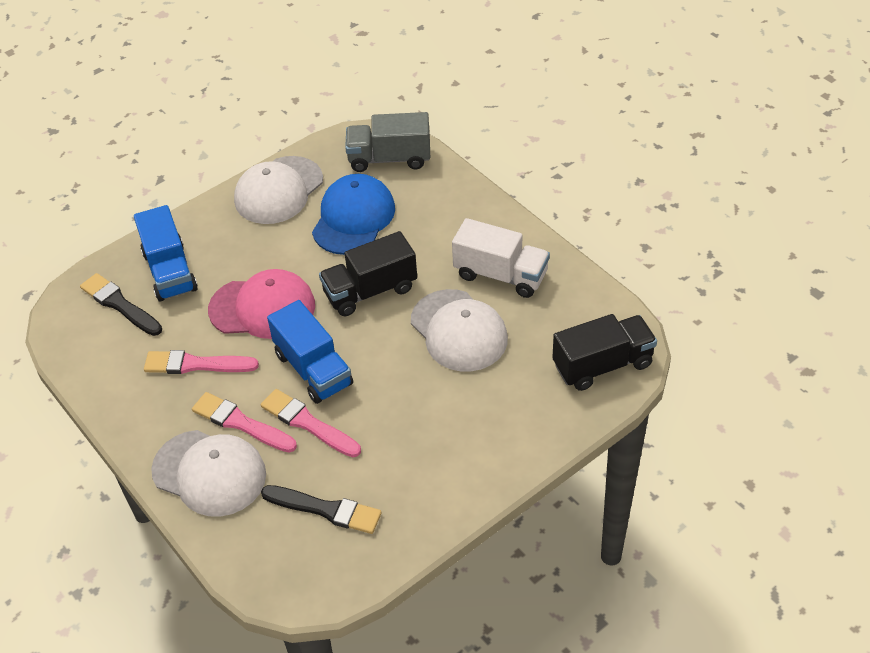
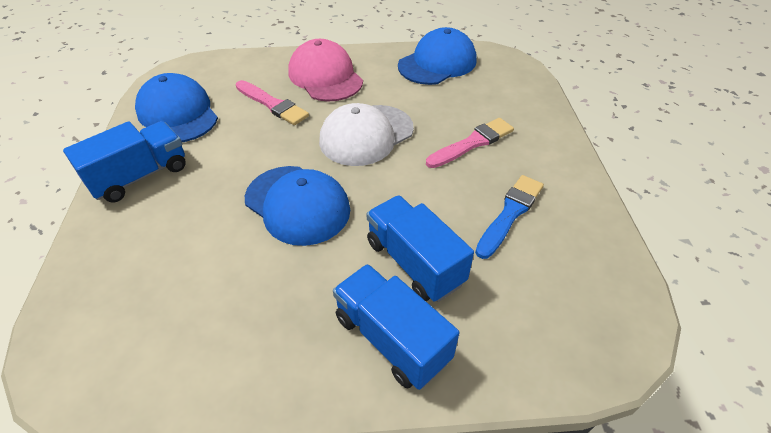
black brush: [80,273,162,336] [261,485,382,534] = 2 -> none = 0
black truck: [319,231,417,316] [552,314,657,391] = 2 -> none = 0
blue brush: none = 0 -> [475,175,544,259] = 1
blue cap: [312,174,395,255] = 1 -> [135,73,218,142] [245,166,350,246] [398,27,477,85] = 3
blue truck: [134,205,198,302] [267,300,353,404] = 2 -> [63,121,186,202] [333,264,459,390] [367,195,474,302] = 3
grey truck: [345,112,430,172] = 1 -> none = 0
pink brush: [144,350,259,374] [192,392,297,453] [261,389,361,457] = 3 -> [236,80,309,125] [426,118,514,168] = 2
white cap: [151,430,266,517] [234,156,323,224] [411,289,508,372] = 3 -> [319,103,414,166] = 1
white truck: [452,218,550,298] = 1 -> none = 0

